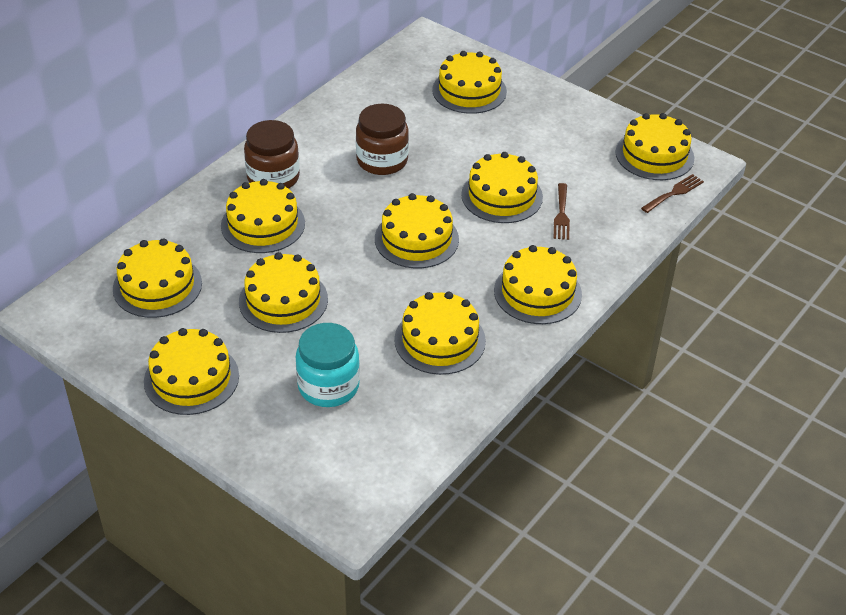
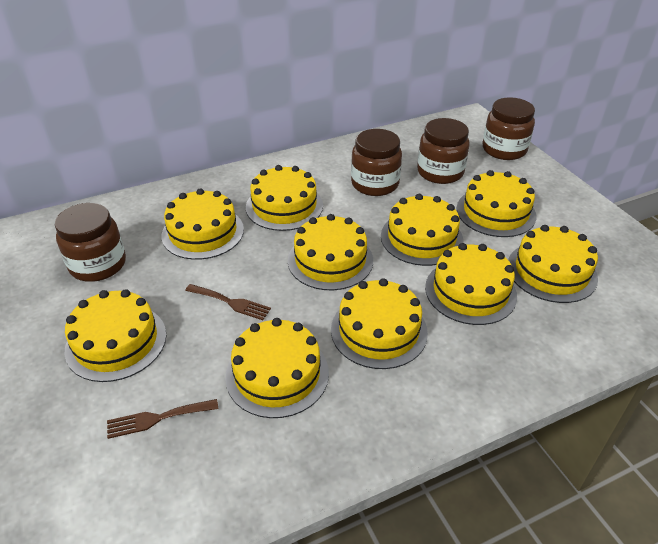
brown jar: [244,120,300,189] [356,104,409,175] = 2 -> [55,203,126,282] [351,129,402,196] [417,118,470,184] [482,97,535,160] = 4
turquoise jar: [296,323,360,407] = 1 -> none = 0

